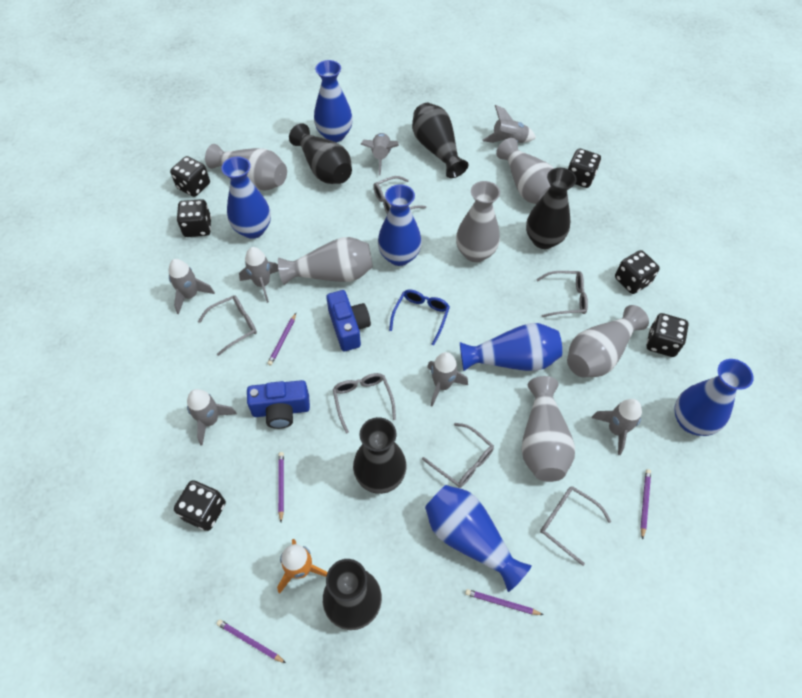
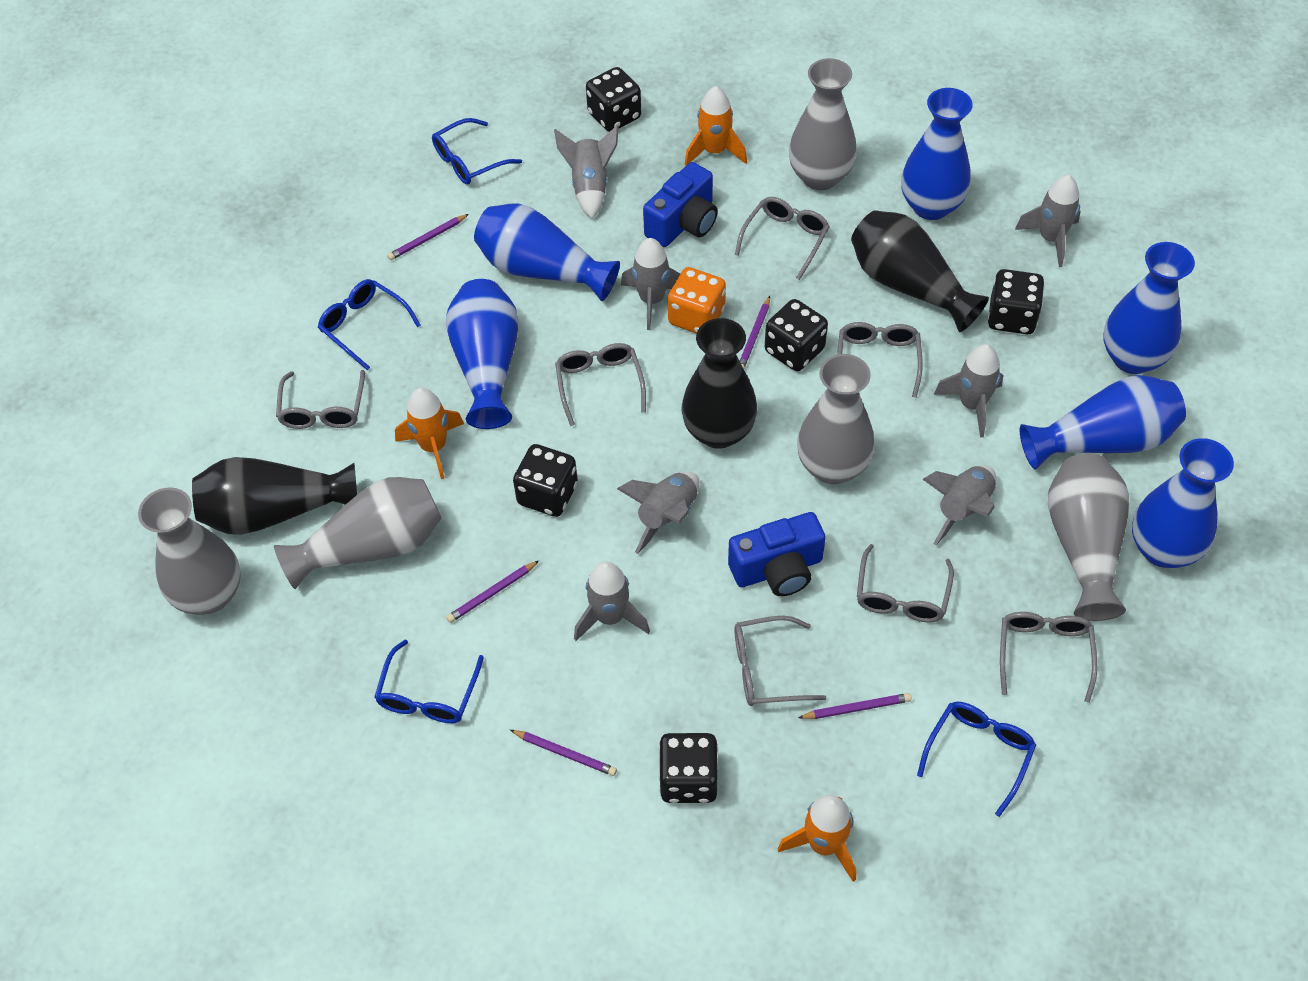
black dice: [170,156,210,197] [174,480,226,531] [177,199,211,237] [568,148,601,188] [615,250,660,294] [646,313,689,357] = 6 -> [513,444,578,517] [586,67,641,132] [659,733,718,803] [765,299,828,371] [988,269,1044,334] = 5
black vase: [289,123,352,184] [323,559,382,630] [353,417,407,494] [412,103,469,178] [526,168,577,249] = 5 -> [192,457,357,535] [682,318,757,449] [851,210,989,332] = 3
blue glasses: [389,289,450,345] = 1 -> [318,279,421,370] [374,640,484,723] [432,118,522,185] [917,702,1036,817] = 4
grey glasses: [198,295,257,356] [333,373,396,433] [373,176,426,214] [422,423,494,488] [536,271,588,317] [540,486,611,566] = 6 -> [276,370,365,429] [555,343,646,426] [734,616,826,706] [735,197,830,280] [837,322,923,398] [857,544,954,622] [1000,612,1097,703] = 7
grey vase: [205,144,287,191] [278,237,373,285] [456,181,500,262] [496,138,554,204] [522,376,575,482] [567,305,649,377] = 6 -> [138,487,241,615] [274,477,442,589] [789,58,857,190] [797,354,875,484] [1048,453,1129,621] = 5
orange dice: none = 0 -> [668,267,726,334] = 1
orange rocket: [277,539,328,593] = 1 -> [395,387,464,479] [684,86,747,166] [777,795,856,882] = 3

